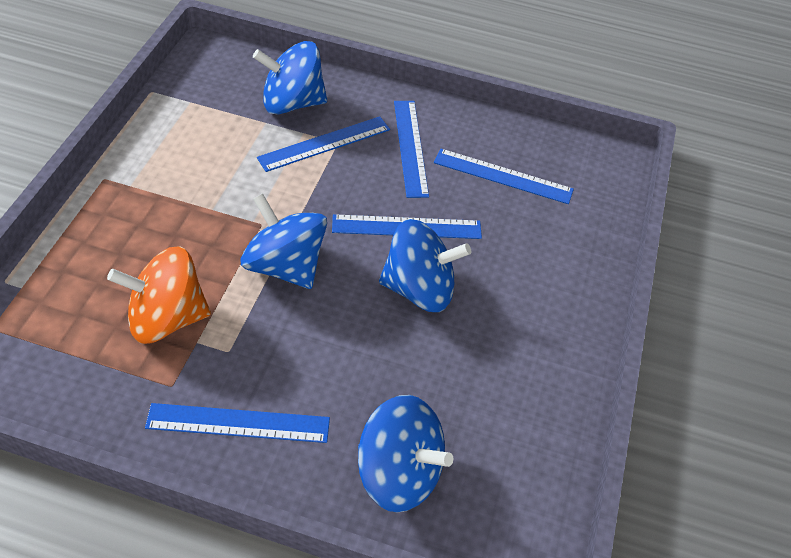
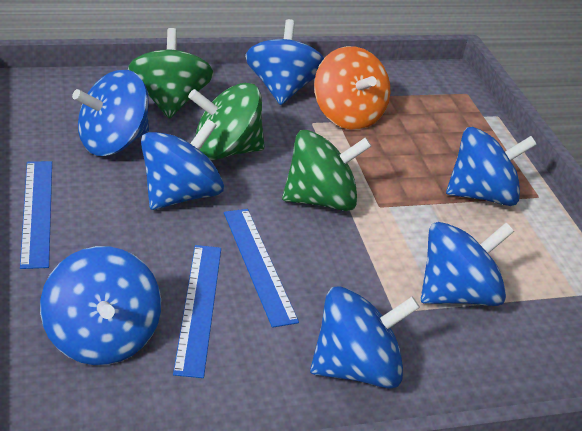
blue ruler: [145,403,330,443] [257,116,390,172] [332,214,482,239] [394,101,429,198] [434,149,574,204] = 5 -> [20,161,52,269] [173,245,221,378] [224,209,299,328] = 3
blue spinning top: [241,193,327,289] [253,41,327,115] [358,395,453,513] [379,219,471,312] = 4 -> [40,246,161,365] [72,70,149,156] [141,119,224,210] [245,19,324,105] [310,286,420,389] [421,222,514,306] [446,127,537,206] = 7
green spinning top: none = 0 -> [128,28,214,119] [188,83,265,160] [282,130,372,211] = 3

